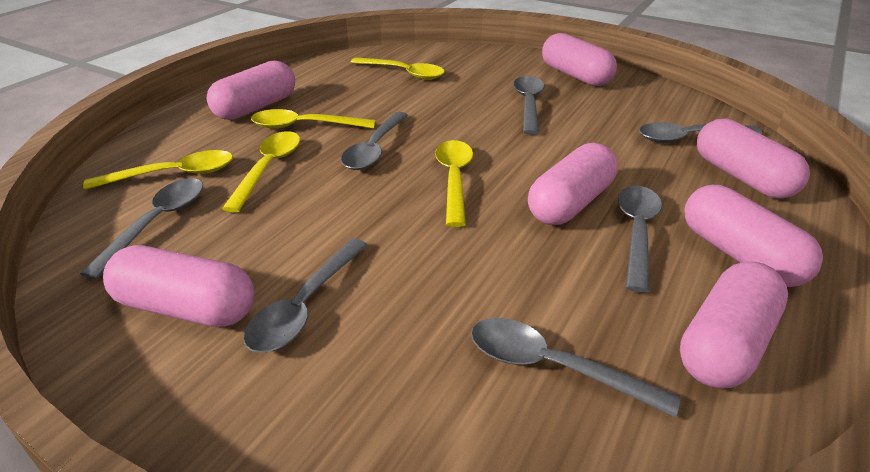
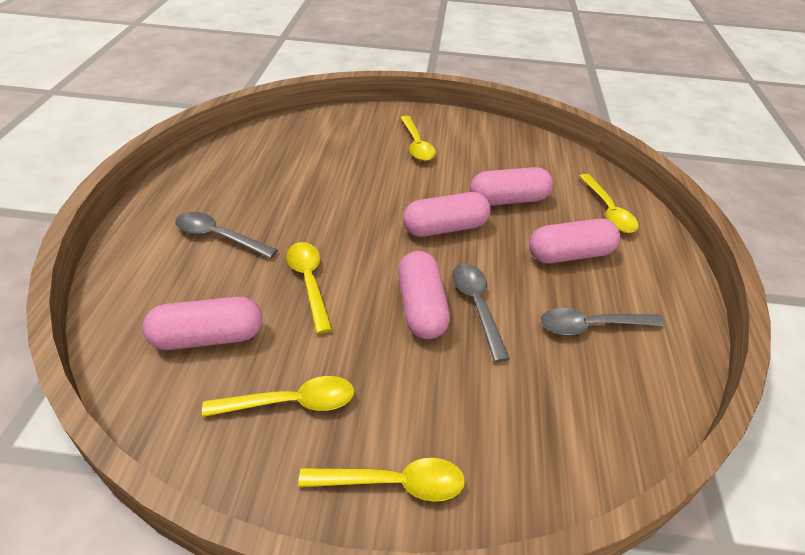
grey spoon: [80,178,203,280] [243,239,368,353] [341,112,408,170] [471,318,681,418] [513,76,544,135] [618,186,662,293] [639,122,762,143] = 7 -> [175,212,278,259] [452,263,510,362] [541,308,665,335] = 3
pink capsule: [103,245,255,327] [207,61,295,120] [528,143,618,225] [542,33,617,86] [680,262,788,389] [685,185,823,287] [697,119,810,199] = 7 -> [142,297,263,350] [398,251,450,339] [403,192,491,237] [470,167,553,206] [529,219,620,263] = 5

